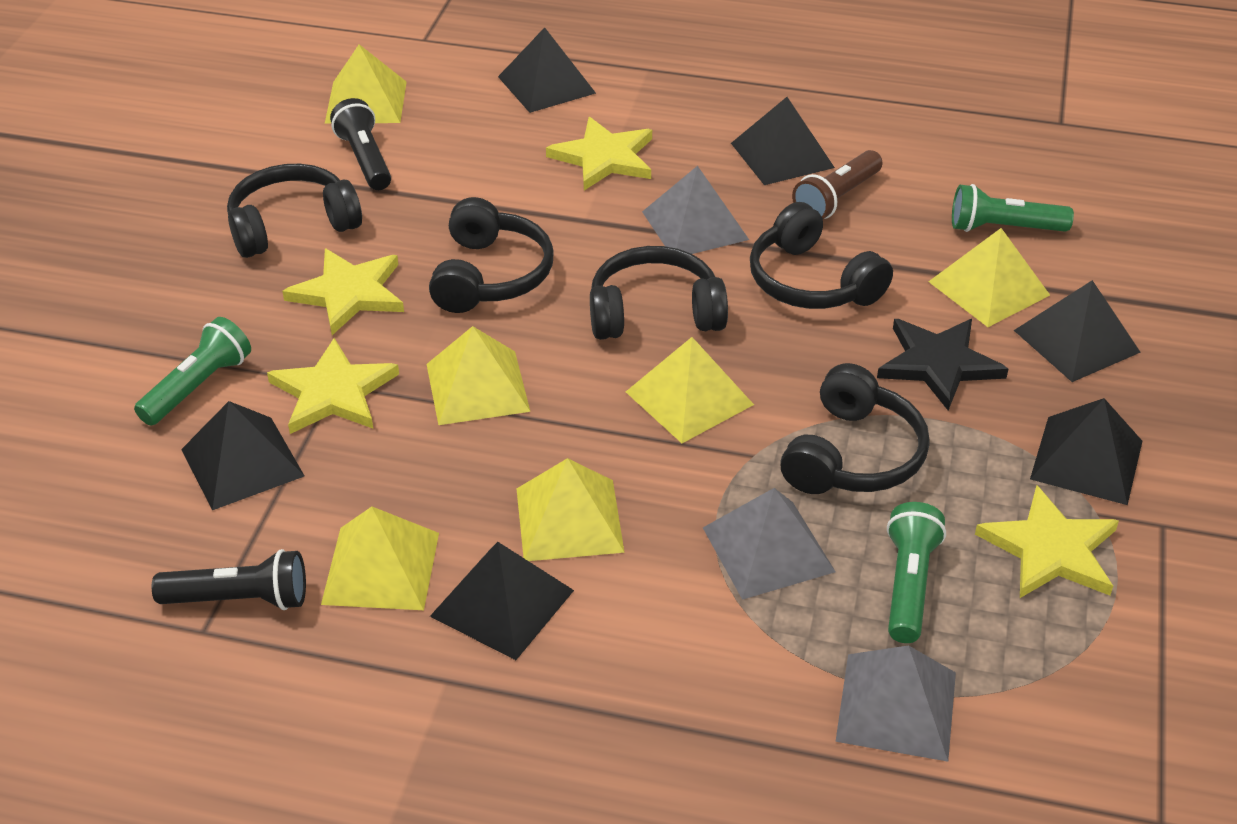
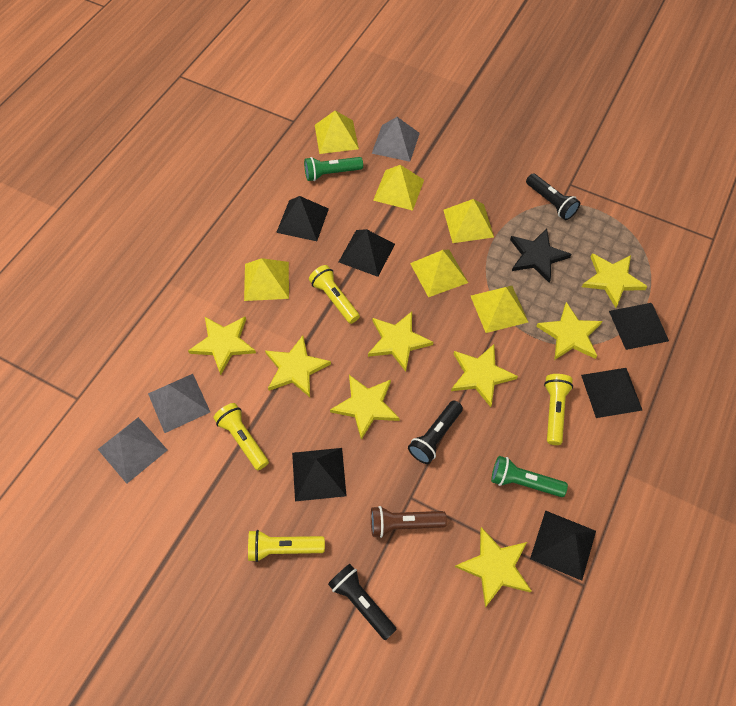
black flashlight: [152,549,306,610] [330,98,391,190] = 2 -> [328,564,397,640] [408,401,463,464] [526,174,580,220] = 3
black headphones: [227,164,362,258] [429,197,553,313] [590,246,728,340] [750,202,893,309] [780,363,930,494] = 5 -> none = 0
green flashlight: [134,317,251,426] [887,502,946,643] [952,184,1074,232] = 3 -> [304,157,363,181] [491,456,568,497] = 2
yellow flashlight: none = 0 -> [213,403,269,470] [248,530,325,562] [309,265,360,324] [544,374,573,445] = 4
yellow star: [267,338,399,434] [282,249,404,335] [546,117,652,190] [975,485,1119,598] = 4 -> [188,317,256,375] [265,336,331,397] [330,375,400,440] [368,312,433,372] [451,344,518,407] [455,527,532,607] [536,302,603,360] [582,253,648,308] = 8

